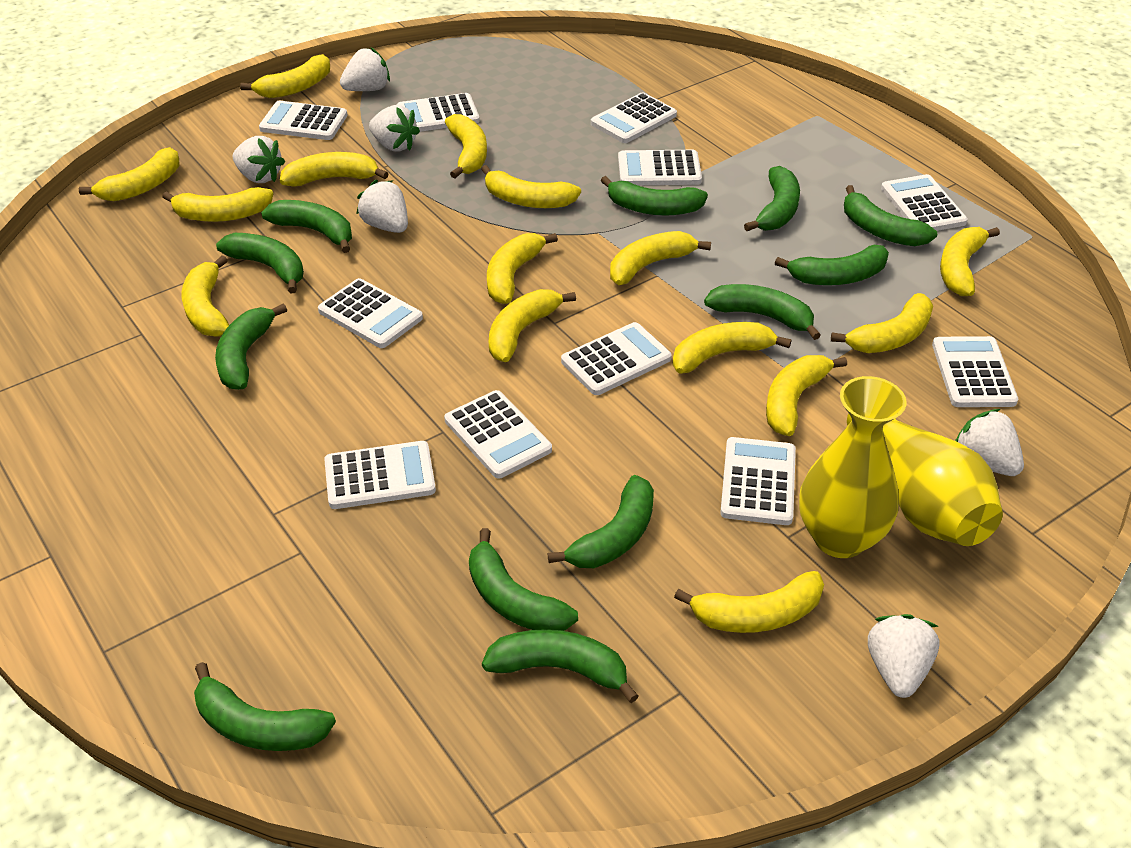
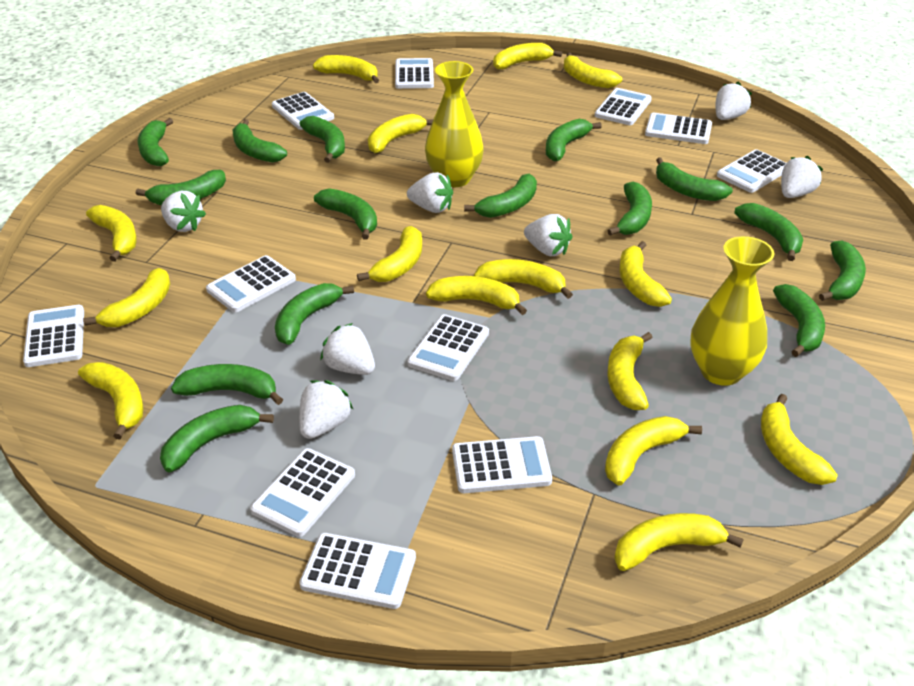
green banana: [194,662,336,751] [215,303,287,390] [216,233,304,293] [261,200,352,253] [469,528,578,631] [482,629,639,703] [548,475,654,568] [601,176,708,216] [704,284,821,340] [744,166,800,231] [775,245,889,285] [844,185,937,246] = 12 -> [136,170,226,205] [137,118,173,166] [160,405,274,472] [171,364,283,405] [233,119,287,163] [275,283,354,345] [300,116,345,163] [314,188,377,240] [464,174,537,218] [546,119,602,162] [607,182,652,236] [656,157,733,201] [734,203,803,261] [773,284,825,357] [819,240,866,301] = 15
white strawberry: [233,136,285,183] [340,48,390,91] [356,180,408,233] [369,105,420,151] [868,614,939,698] [955,409,1024,476] = 6 -> [161,191,206,232] [299,380,353,439] [320,323,375,375] [407,172,453,213] [524,214,573,256] [715,82,752,120] [781,156,823,198] = 7

